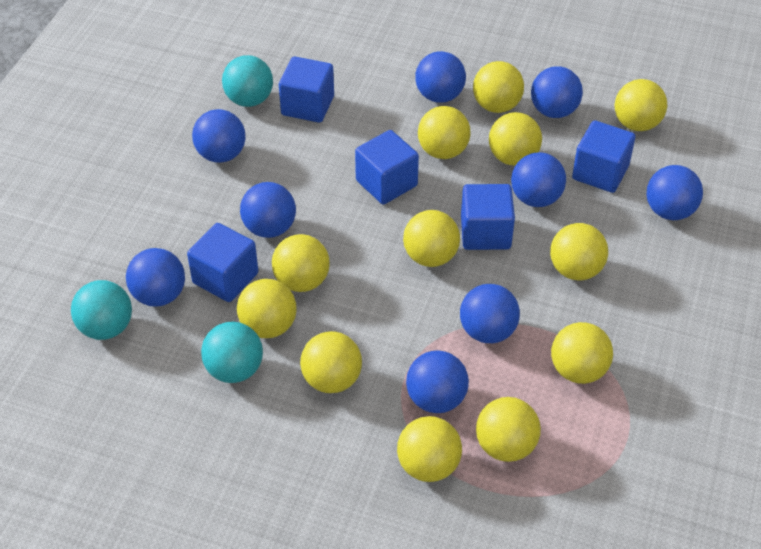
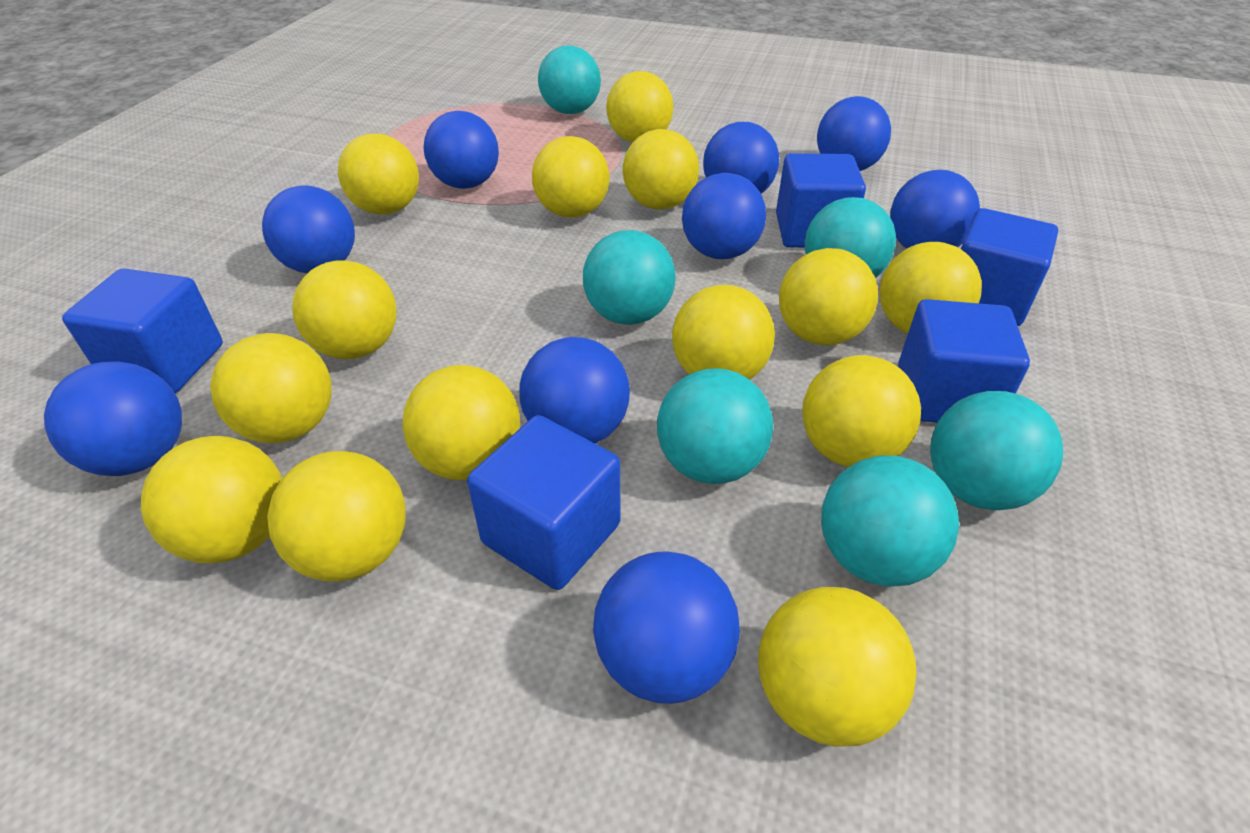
turquoise ball: [71,280,132,340] [201,322,263,383] [222,55,273,107] = 3 -> [538,45,601,114] [583,230,676,325] [657,368,773,484] [805,197,896,278] [821,456,959,587] [930,391,1063,510] = 6
yellow ball: [237,279,297,338] [272,234,330,292] [300,331,362,393] [397,416,462,482] [403,210,460,267] [418,106,470,159] [473,61,524,113] [476,397,541,462] [489,112,542,166] [550,223,608,280] [551,322,613,384] [614,79,667,131] = 12 -> [141,436,282,564] [210,333,332,443] [267,451,406,582] [292,260,397,359] [338,134,419,215] [402,365,520,480] [532,136,609,218] [606,71,673,143] [623,129,699,210] [672,285,775,380] [758,587,916,747] [779,248,878,345] [802,355,921,467] [880,242,982,334] = 14

